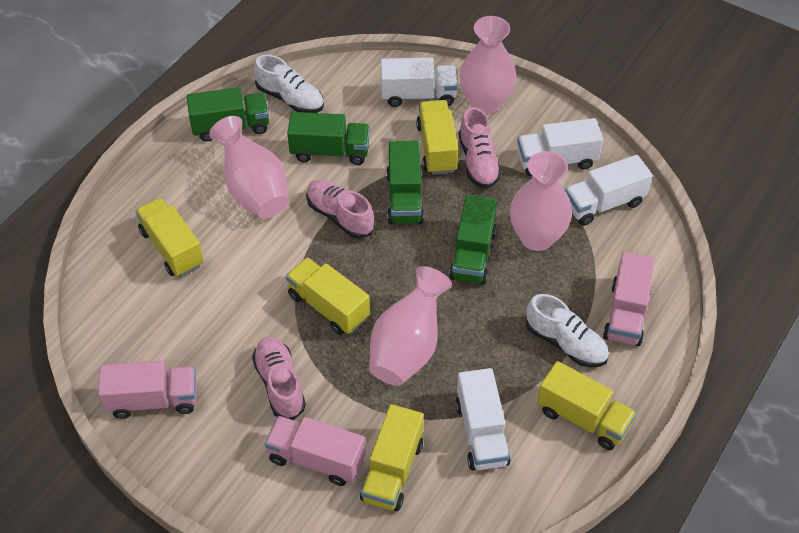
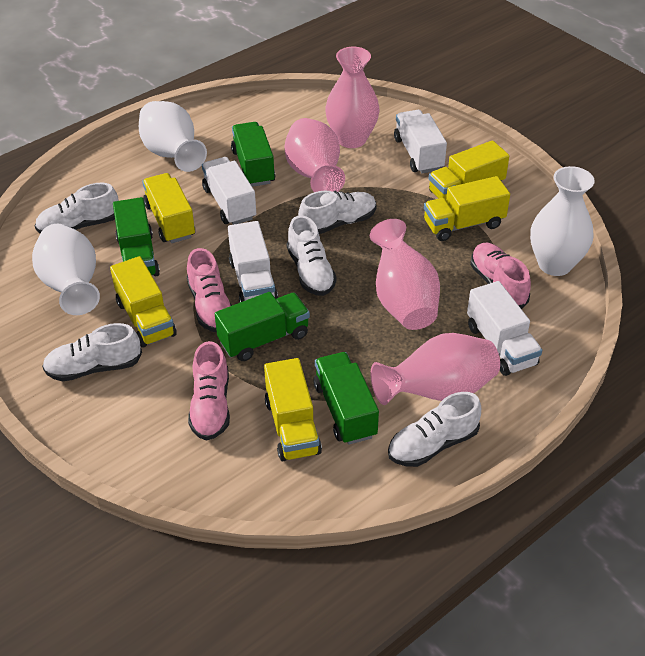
pink truck: [98,361,197,419] [265,416,365,486] [603,252,655,346] = 3 -> none = 0
white shoe: [254,55,324,113] [526,294,609,367] = 2 -> [35,183,119,233] [42,323,142,382] [287,215,337,296] [298,191,377,234] [388,392,481,467] = 5
white vase: none = 0 -> [32,224,100,315] [139,101,207,172] [530,166,595,276] = 3

